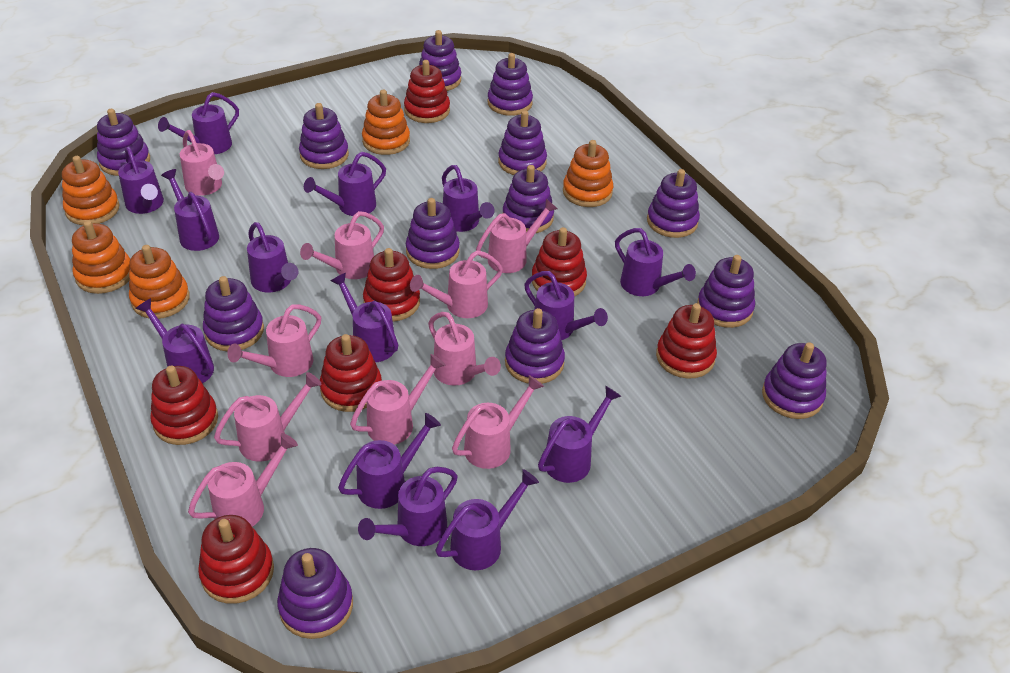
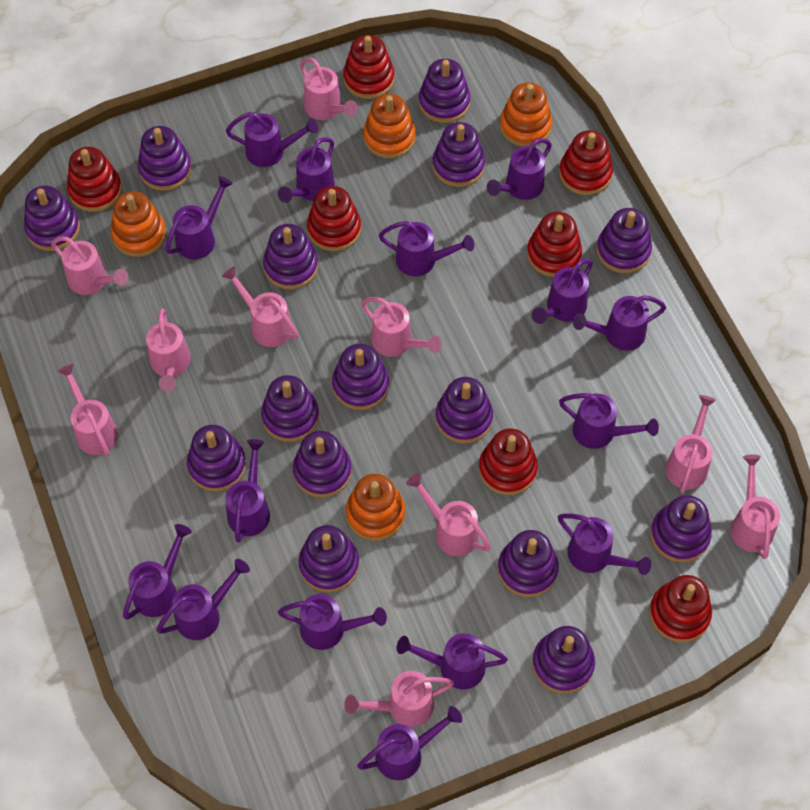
orange stacking toy: [62,156,120,225] [72,220,130,294] [129,245,190,319] [362,90,410,155] [563,140,613,207] = 5 -> [111,191,166,257] [346,474,405,541] [363,94,416,159] [500,82,552,147] = 4
purple stacking toy: [97,109,150,176] [203,276,264,352] [277,548,353,639] [299,103,349,169] [406,198,460,269] [419,30,461,91] [488,53,533,116] [498,110,547,175] [503,165,554,233] [505,308,565,384] [647,169,700,238] [697,255,755,328] [762,342,827,419] = 13 -> [24,186,80,251] [138,126,192,191] [187,425,246,492] [261,375,319,442] [263,224,318,289] [293,431,352,498] [299,525,359,593] [332,344,389,410] [419,59,470,123] [432,122,485,187] [436,377,493,443] [498,530,559,597] [532,626,595,694] [597,208,652,273] [650,495,712,563] = 15
purple watering can: [118,147,164,214] [135,298,214,383] [158,92,239,154] [161,169,219,251] [247,222,298,293] [304,152,386,216] [331,273,398,362] [338,413,441,509] [358,467,458,546] [436,469,539,570] [442,165,495,232] [524,271,608,340] [538,386,621,483] [615,228,696,296] = 14 -> [123,524,192,620] [156,559,250,640] [165,176,233,259] [225,439,270,543] [226,112,318,167] [278,137,335,203] [278,594,387,650] [357,706,462,780] [379,221,474,276] [397,633,508,689] [486,138,552,200] [532,259,593,324] [558,513,651,575] [559,393,659,449] [573,295,666,351] = 15

